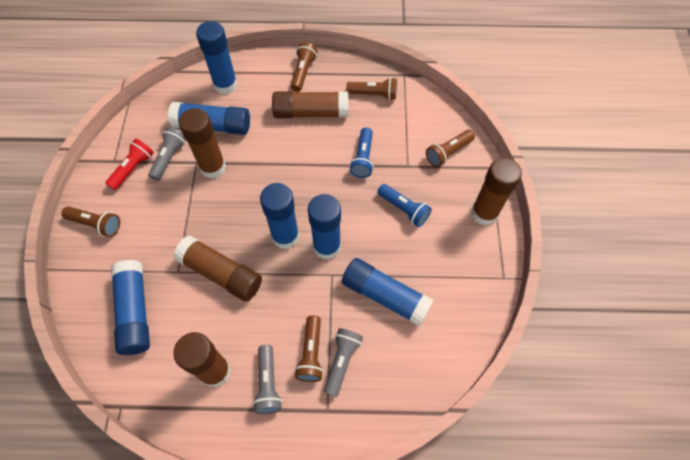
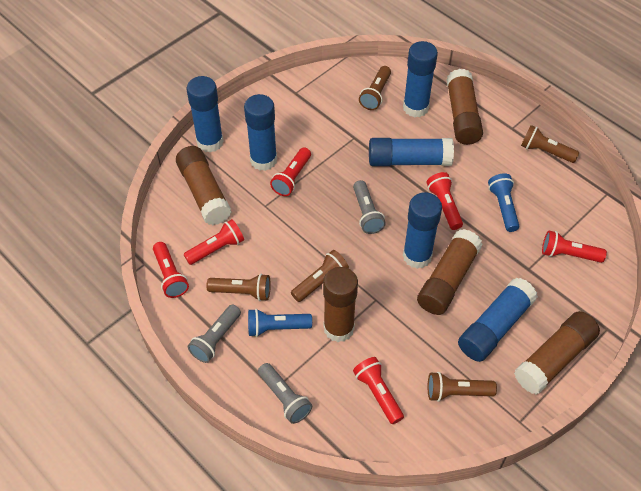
red flashlight: [105,139,154,190] = 1 -> [153,242,189,298] [184,219,244,265] [270,148,311,196] [353,357,404,424] [427,172,463,230] [542,231,607,263] = 6

